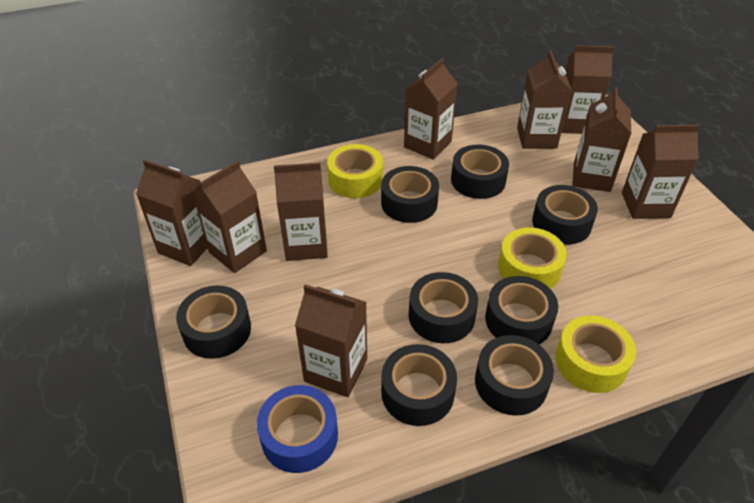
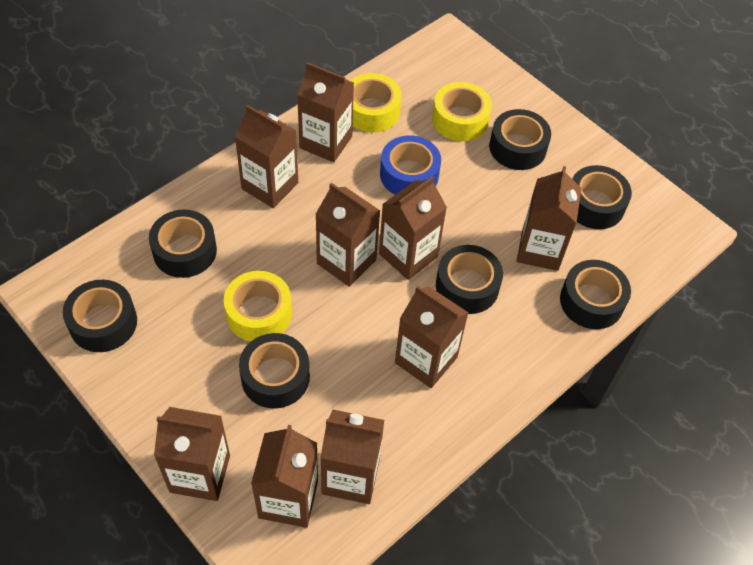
black tape: [176,285,251,359] [381,166,439,223] [381,344,457,426] [409,272,478,343] [451,145,509,199] [475,335,554,416] [485,276,558,344] [532,185,598,244] = 8 -> [63,280,137,352] [149,210,217,278] [239,333,310,409] [436,245,503,314] [489,109,551,170] [560,260,631,329] [572,165,632,229] = 7

